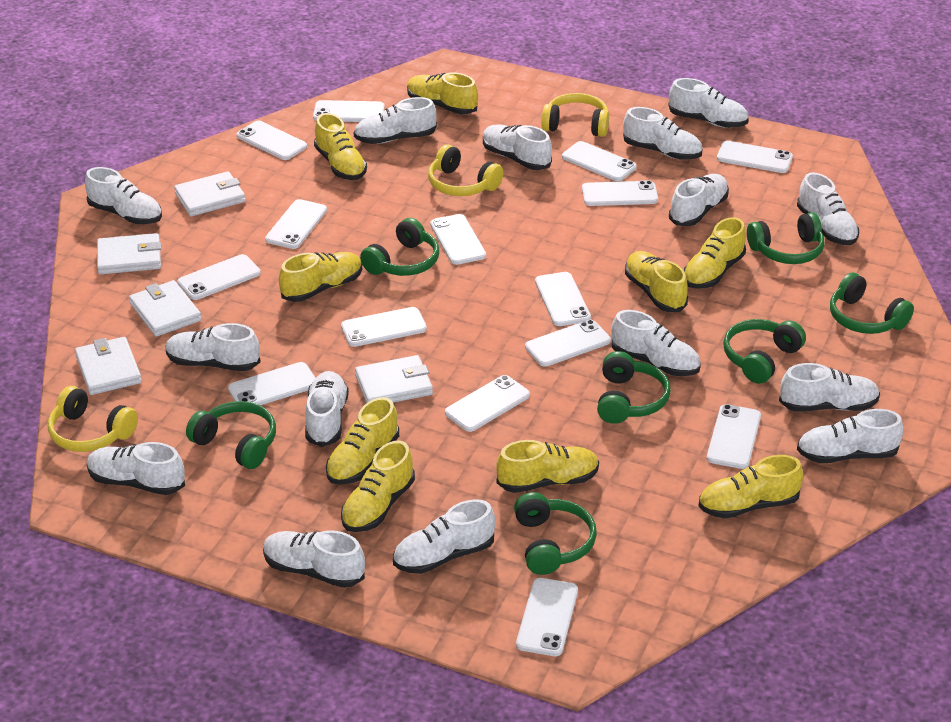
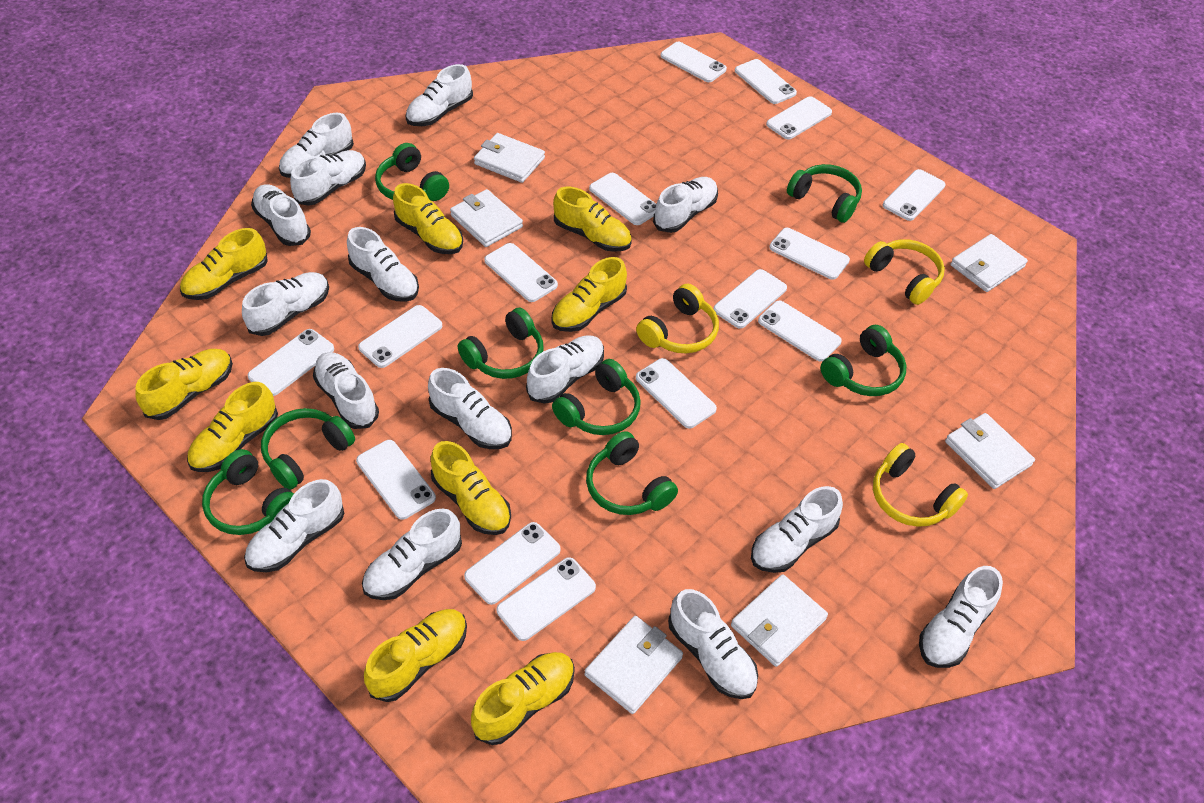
green headphones: [186,401,276,469] [360,218,439,276] [514,492,597,575] [597,351,671,424] [723,319,806,384] [747,212,824,264] [830,272,914,334] = 7 -> [202,449,294,535] [261,408,355,490] [375,143,449,201] [458,308,544,379] [552,359,641,435] [586,431,678,515] [787,164,862,223] [820,325,906,396] = 8
white wallet: [75,337,142,395] [97,233,161,274] [129,280,201,337] [174,171,246,216] [355,355,433,403] = 5 -> [450,189,523,247] [474,133,545,183] [585,616,683,714] [731,574,828,667] [945,413,1035,489] [951,234,1028,292] = 6

